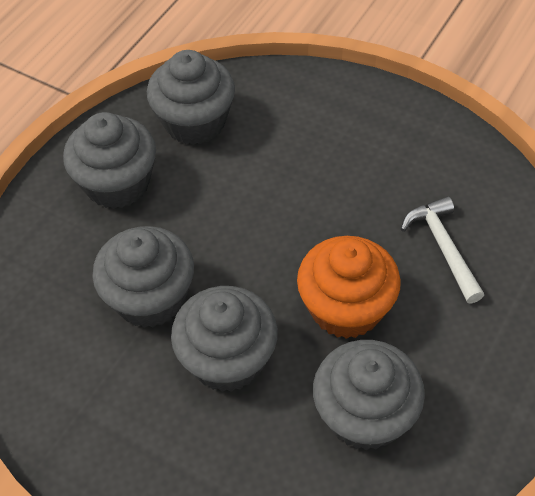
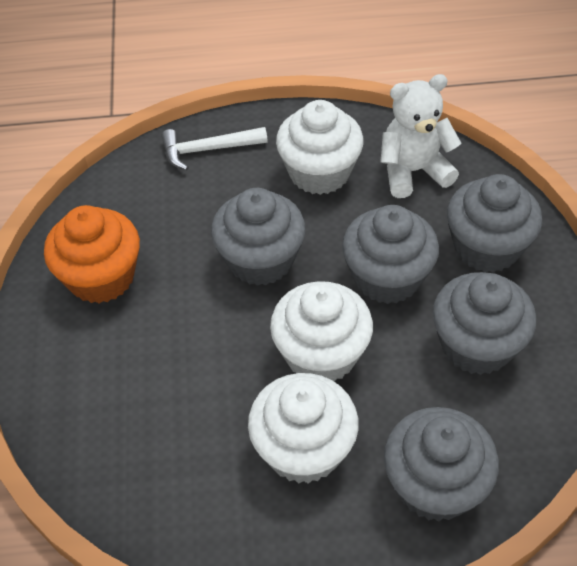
white cupcake: none = 0 -> [248,373,359,484] [270,281,373,382] [276,100,363,195] = 3
white teddy bear: none = 0 -> [380,74,461,198] = 1

